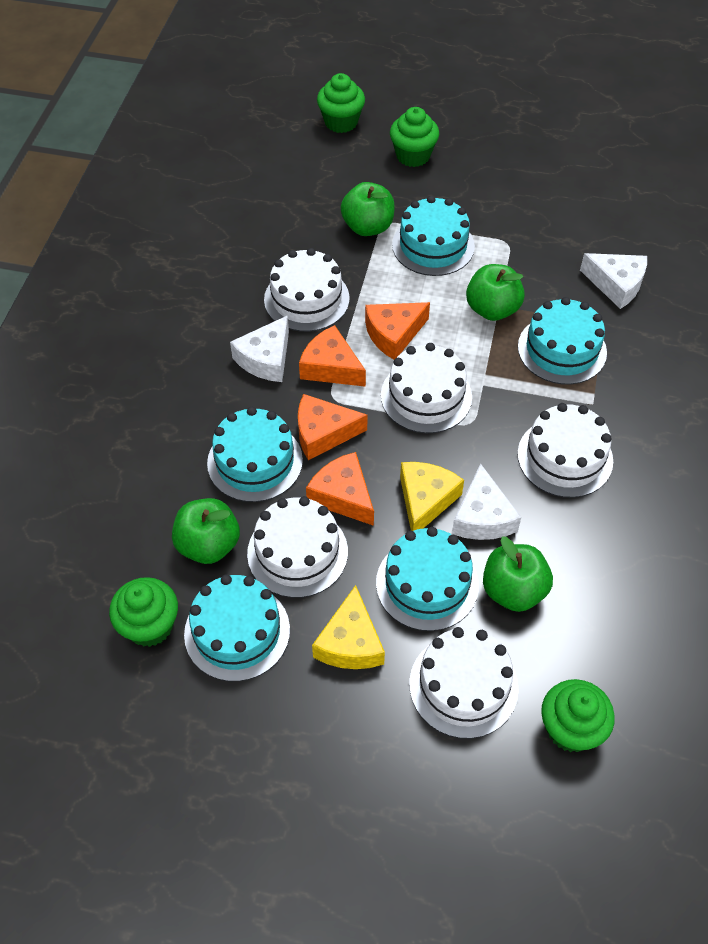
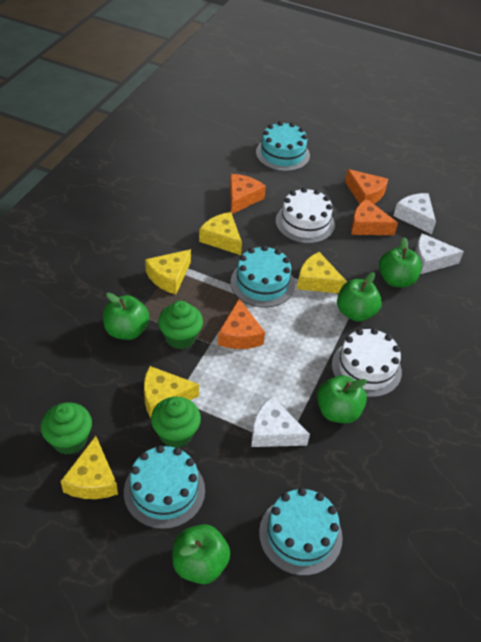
green apple: [172,498,240,564] [341,182,395,236] [466,264,525,321] [483,536,553,612] = 4 -> [103,293,149,340] [172,524,231,584] [317,375,367,423] [337,272,382,322] [379,237,422,287] = 5
green cupcake: [109,577,178,647] [317,73,365,133] [390,107,439,167] [541,679,615,752] = 4 -> [40,402,92,455] [151,397,201,448] [158,301,203,349] = 3
turquoise cake: [184,574,290,682] [207,407,303,502] [376,527,479,631] [392,196,475,276] [518,297,607,385] = 5 -> [124,445,205,529] [231,245,295,307] [256,121,310,171] [259,488,343,576] = 4
white cake: [247,496,348,598] [264,248,350,332] [381,343,472,433] [409,627,518,739] [517,403,613,498] = 5 -> [276,187,335,244] [332,328,402,397] = 2
yellow cheese: [312,585,385,669] [400,462,464,531] = 2 -> [61,436,118,499] [144,366,199,418] [145,249,191,294] [199,212,242,255] [297,252,347,293] = 5

